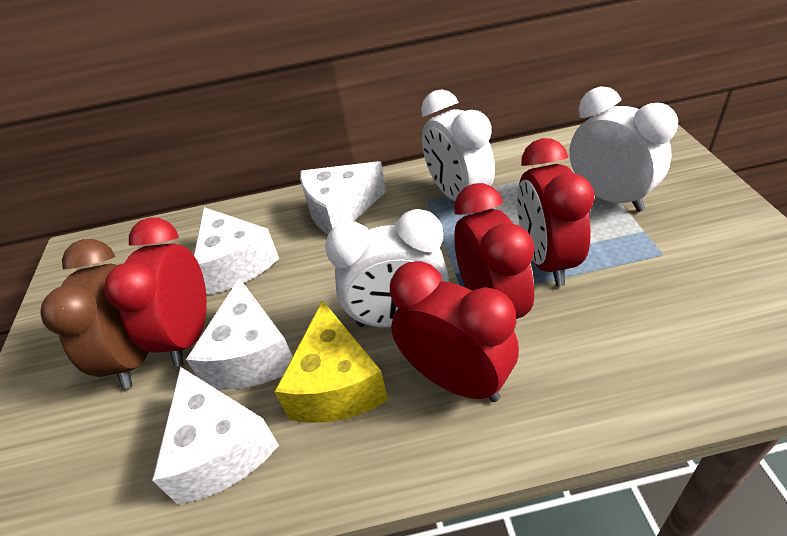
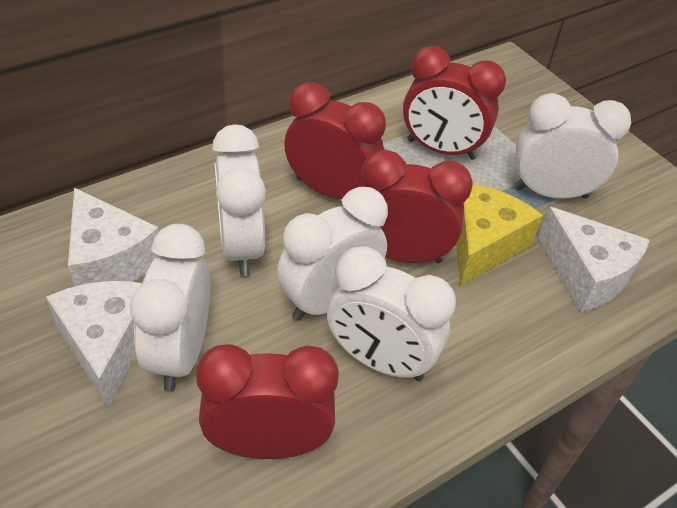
brown clock: [40,239,148,389] = 1 -> none = 0
white cheese: [152,367,279,504] [186,278,293,390] [194,207,279,295] [300,161,386,234] = 4 -> [46,281,142,408] [68,188,159,287] [538,207,650,312] = 3
white clock: [325,209,449,327] [421,89,495,201] [569,86,678,212] = 3 -> [130,224,210,391] [212,124,266,276] [277,187,388,321] [327,246,456,381] [514,93,631,199] = 5

